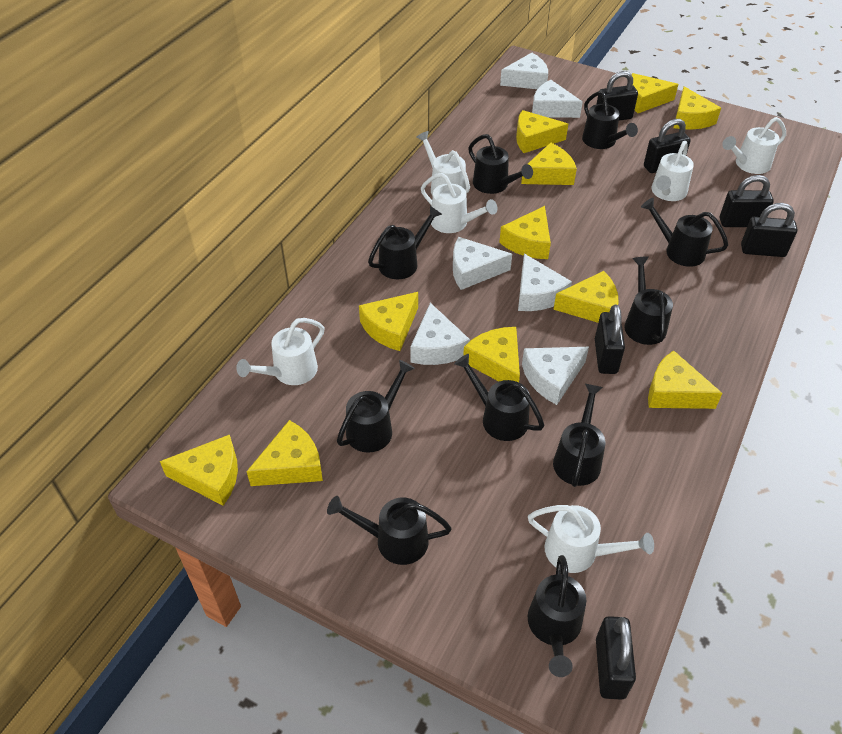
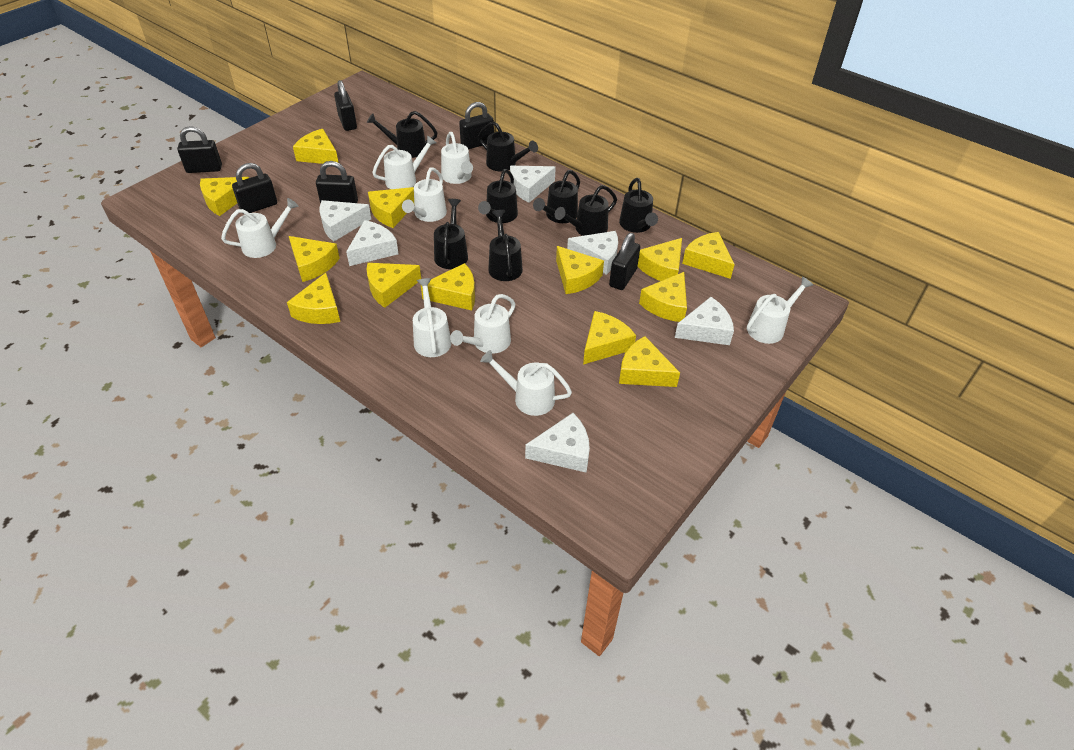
black watering can: [327,496,451,565] [337,360,415,453] [368,206,442,279] [454,354,544,441] [468,134,533,194] [528,555,586,677] [553,384,605,487] [582,91,638,149] [624,256,673,345] [641,198,728,267] = 10 -> [367,111,437,158] [434,199,468,269] [478,122,538,172] [478,169,518,223] [488,210,523,281] [533,170,580,223] [555,185,617,236] [619,178,658,233] = 8
white watering can: [236,318,325,385] [416,131,470,196] [421,173,497,233] [528,505,654,573] [651,141,694,201] [722,117,786,174] = 6 -> [221,198,299,258] [372,135,436,189] [402,168,447,222] [413,278,451,357] [441,132,473,184] [450,294,515,354] [480,350,572,416] [747,276,813,344] = 8
yellow cheese: [160,435,238,506] [246,420,323,486] [359,292,418,351] [463,327,520,382] [499,206,551,259] [516,110,568,153] [521,142,577,185] [553,271,619,323] [632,73,678,113] [648,350,722,409] [673,86,721,130] = 11 -> [200,177,249,216] [287,273,340,324] [289,236,340,282] [293,129,339,164] [366,263,421,308] [368,187,414,228] [421,263,475,310] [556,246,604,294] [583,311,636,365] [619,336,680,387] [638,238,682,281] [639,272,687,322] [682,232,735,279] = 13

